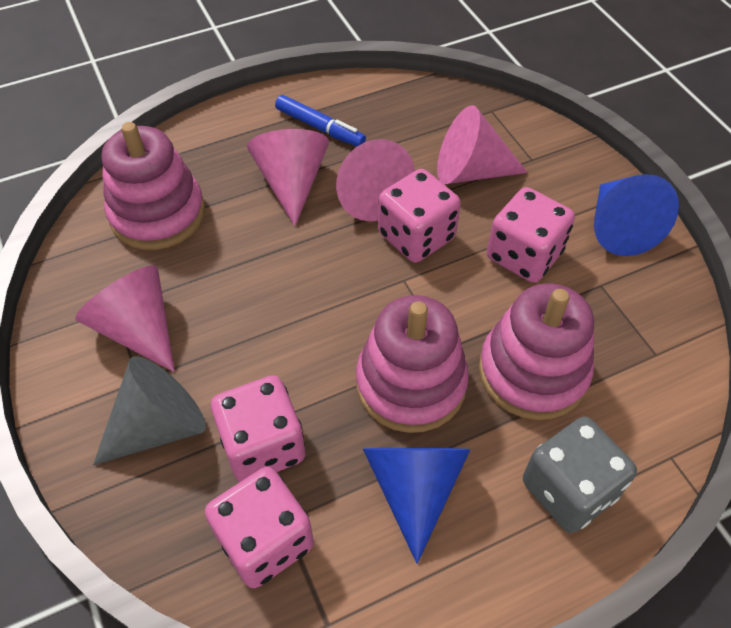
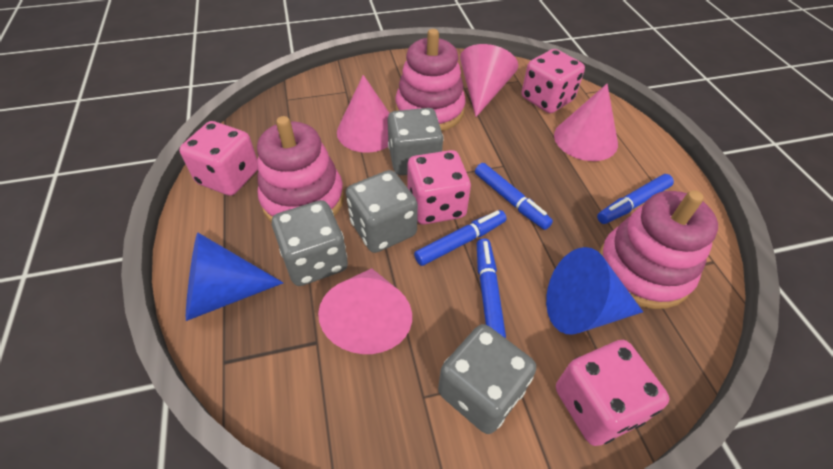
blue marker: [275,95,366,147] = 1 -> [414,210,506,266] [475,163,553,230] [477,238,506,338] [597,174,674,224] = 4
grey cone: [93,356,206,465] = 1 -> none = 0
grey dice: [523,416,637,533] = 1 -> [272,200,348,286] [346,170,418,253] [387,108,443,175] [438,324,536,434] = 4

